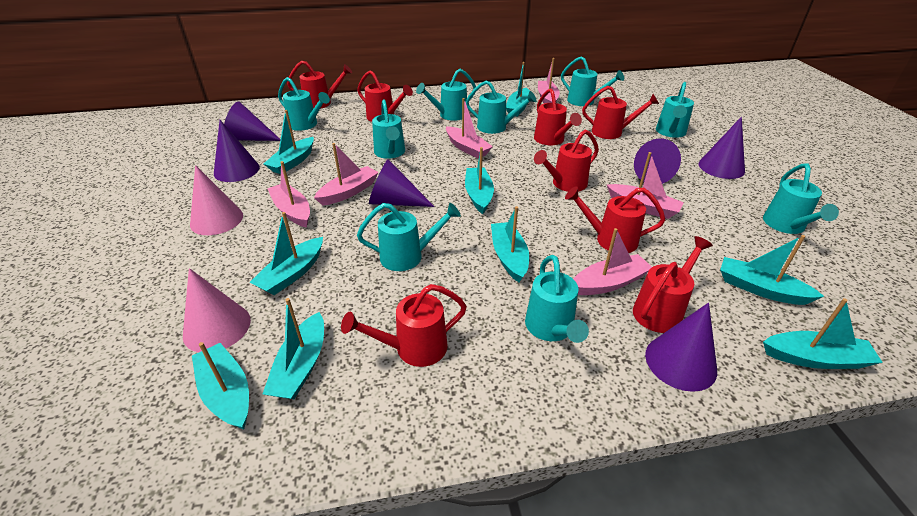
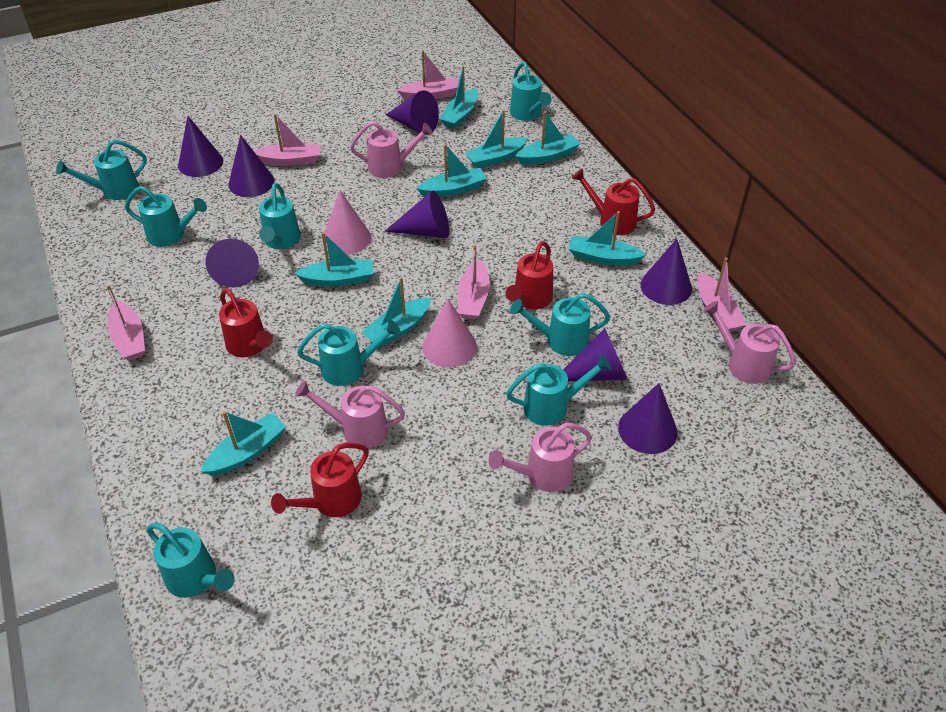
pink boat: [267,161,310,228] [314,143,379,206] [446,98,493,159] [538,58,560,103] [573,228,652,295] [607,152,684,219] = 6 -> [107,285,145,361] [254,114,321,166] [397,50,459,100] [458,245,490,320] [698,258,746,331] = 5
pink watering can: none = 0 -> [295,381,405,448] [350,121,433,178] [488,423,592,492] [703,301,796,384] = 4
purple cone: [214,120,260,182] [224,102,281,141] [369,159,435,207] [634,138,681,184] [645,303,717,392] [699,117,745,179] = 6 -> [178,116,223,177] [205,239,259,287] [228,135,274,197] [385,90,439,135] [385,191,449,238] [563,328,628,381] [618,383,677,454] [640,239,692,305] = 8
red watering can: [287,61,352,109] [341,284,467,367] [357,70,413,122] [534,89,582,145] [534,129,599,192] [565,186,665,253] [582,86,659,139] [633,236,713,333] = 8 -> [219,288,273,357] [271,443,369,517] [505,241,553,310] [572,168,655,235] = 4
turquoise boat: [192,342,249,429] [250,212,323,295] [263,110,314,174] [263,298,324,399] [465,147,494,214] [491,206,529,282] [506,62,530,117] [720,235,824,305] [763,298,883,369] = 9 -> [201,411,286,476] [294,232,374,286] [361,277,431,347] [416,144,487,197] [439,66,478,129] [465,110,528,168] [516,111,580,165] [569,211,647,265] = 8
turquoise watering can: [278,77,330,131] [357,203,461,271] [372,99,405,159] [416,69,476,121] [466,81,537,134] [525,255,589,343] [561,56,624,106] [656,82,694,138] [763,163,839,234] = 9 -> [56,139,147,200] [125,186,207,247] [147,523,235,598] [259,183,301,249] [297,320,400,386] [506,355,612,426] [510,62,552,121] [510,293,610,356] = 8

